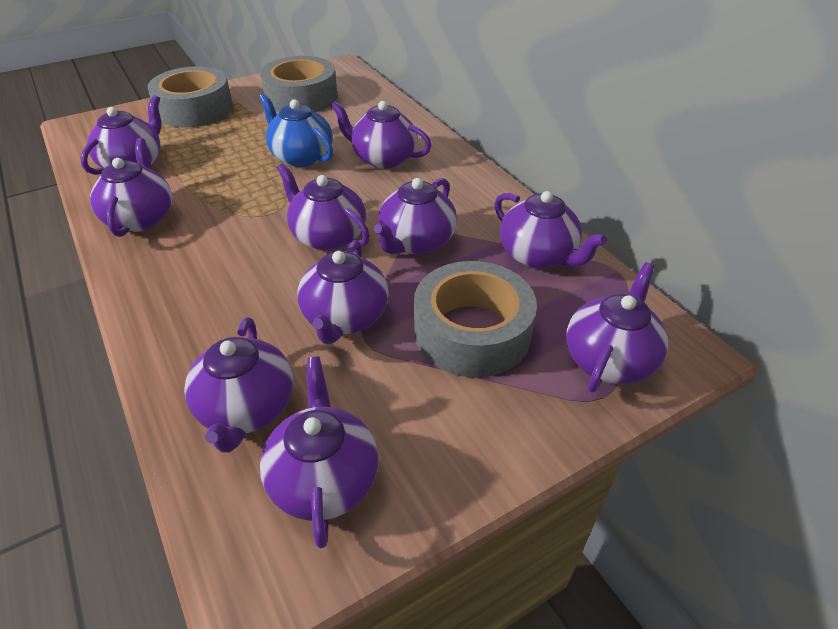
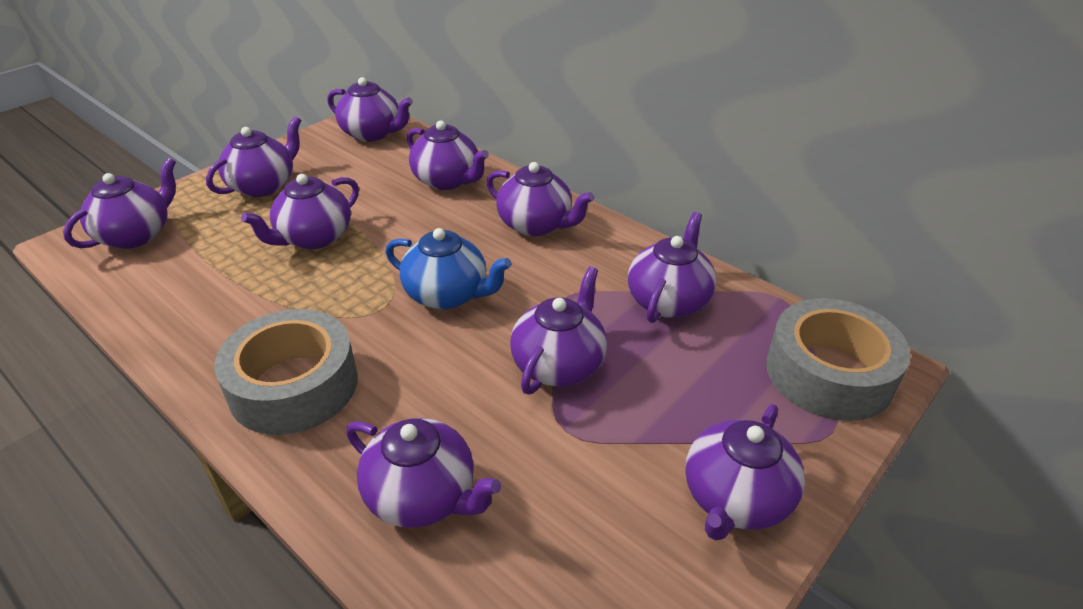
grey tape: [147,66,233,128] [260,56,337,112] [414,261,537,377] = 3 -> [214,309,358,435] [766,298,911,421] = 2

